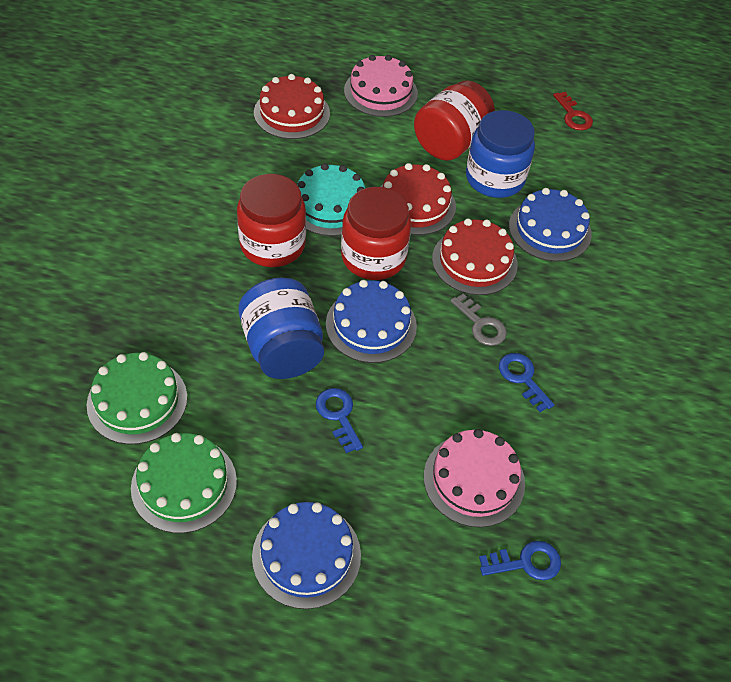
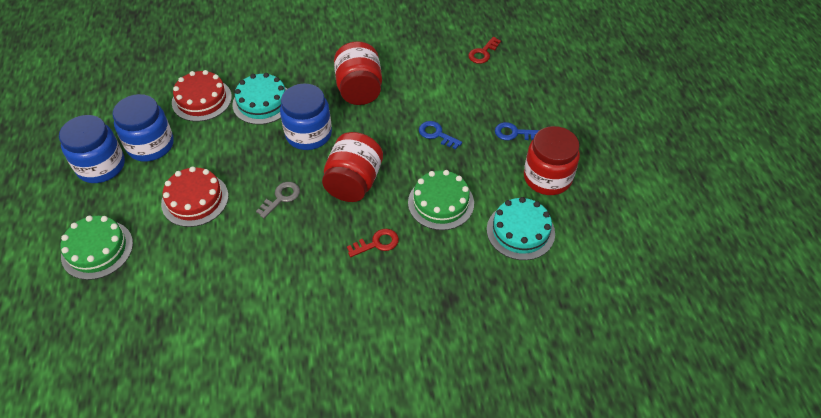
blue cake: [252,502,361,609] [326,280,417,363] [509,188,592,261] = 3 -> none = 0
blue jar: [238,278,324,379] [466,110,535,198] = 2 -> [59,115,125,183] [112,94,174,162] [280,83,332,150] = 3
blue key: [316,388,363,453] [479,541,561,580] [499,353,554,412] = 3 -> [419,121,462,149] [495,122,540,140] = 2
pink cake: [344,55,418,117] [424,429,525,527] = 2 -> none = 0
red cake: [254,74,330,139] [381,163,456,235] [432,219,518,295] = 3 -> [161,166,229,227] [172,70,232,122] = 2
red key: [553,92,593,131] = 1 -> [347,229,399,257] [468,37,501,64] = 2
turquoise cake: [297,163,365,236] = 1 -> [232,73,287,125] [487,197,555,260] = 2

